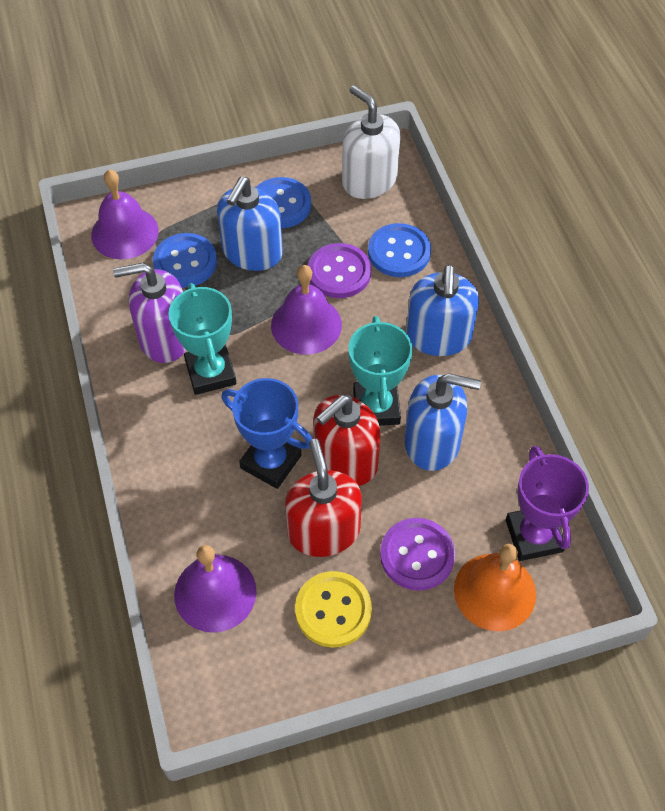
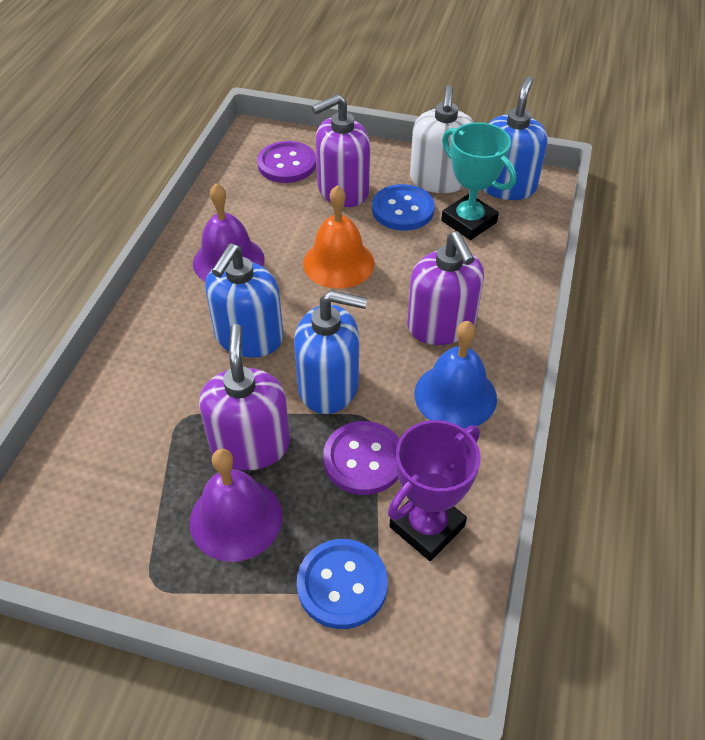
blue bell: none = 0 -> [414,321,497,429] = 1
blue button: [153,233,217,288] [256,177,311,228] [368,223,431,277] = 3 -> [297,539,388,629] [372,184,435,231] = 2
blue trophy: [221,378,312,489] = 1 -> none = 0
purple bell: [91,169,159,259] [174,545,257,633] [271,265,342,355] = 3 -> [190,449,282,562] [193,183,265,282] = 2
purple soap dispenser: [113,263,186,363] = 1 -> [199,324,290,470] [312,94,370,207] [407,231,484,345] = 3
red soap dispenser: [285,439,362,557] [313,395,381,486] = 2 -> none = 0
turquoise trophy: [169,283,236,395] [348,316,413,426] = 2 -> [441,122,516,240] = 1
yellow button: [295,571,372,648] = 1 -> none = 0

